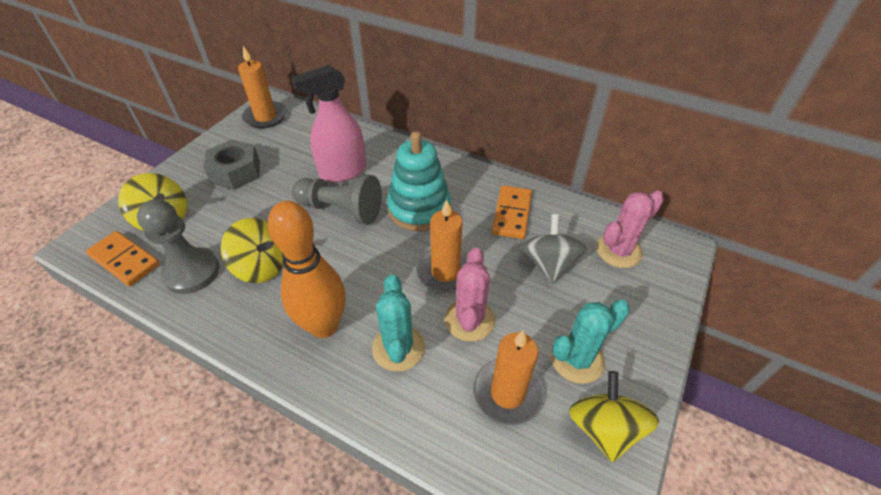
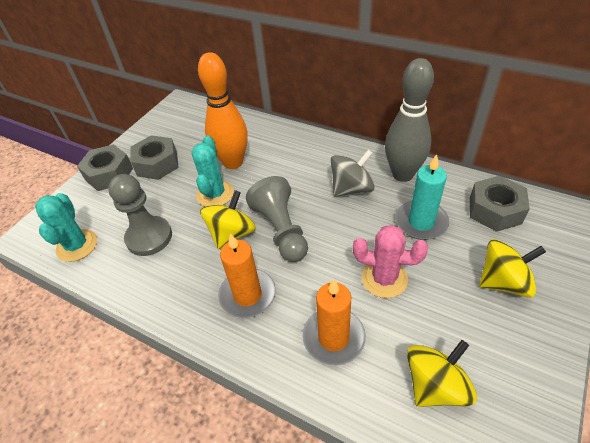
grey bowling pin: none = 0 -> [385,58,434,182] = 1
grey nut: [203,139,260,190] = 1 -> [77,144,133,191] [131,135,179,180] [470,176,530,232] = 3
orange candle: [238,46,287,128] [416,199,468,293] [473,330,544,426] = 3 -> [218,233,276,318] [302,279,366,366] = 2
orange domino: [86,231,160,287] [492,185,532,239] = 2 -> none = 0
pink cactus: [445,248,495,342] [596,191,664,268] = 2 -> [353,225,428,298] = 1
pink spray bottle: [292,65,366,182] = 1 -> none = 0
turquoise candle: none = 0 -> [395,154,449,240] = 1
turquoise stacking toy: [387,131,451,231] = 1 -> none = 0

